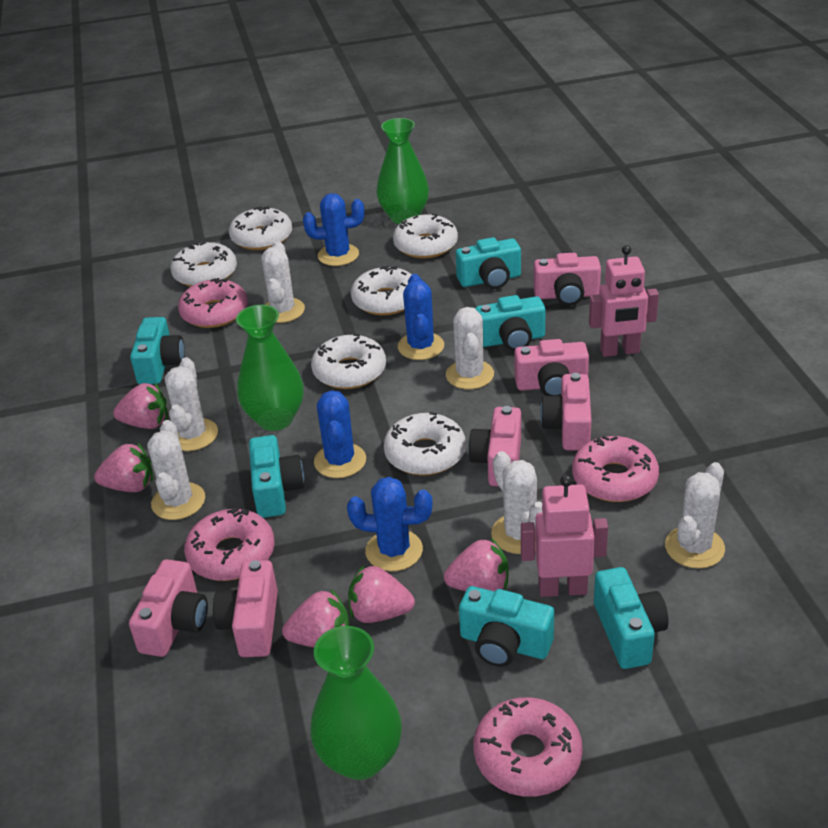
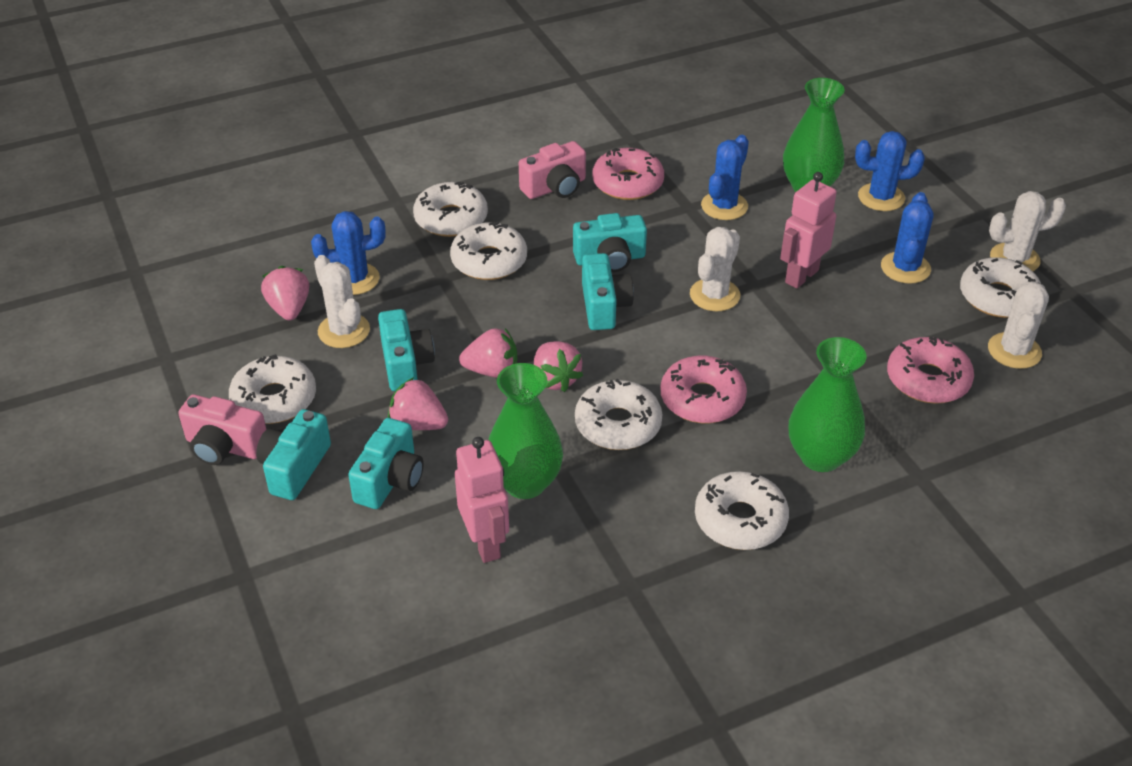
pink camera: [129,559,208,657] [213,560,278,657] [468,406,521,486] [514,339,589,396] [534,253,601,306] [540,373,592,450] = 6 -> [178,394,267,465] [519,141,586,199] = 2
pink donut: [178,278,248,328] [184,508,275,581] [473,697,583,797] [572,436,659,502] = 4 -> [592,147,664,200] [660,356,747,423] [887,337,974,404] = 3
pink strawberry: [94,443,153,492] [113,383,168,429] [282,589,349,647] [348,564,415,623] [444,538,508,592] = 5 -> [261,266,309,321] [388,377,448,430] [459,328,517,378] [534,341,583,392] = 4
turquoise camera: [130,317,185,384] [249,435,304,518] [456,237,521,289] [459,586,554,667] [475,295,545,351] [594,567,669,669] = 6 -> [256,409,331,500] [348,418,424,509] [378,309,435,391] [573,213,647,272] [582,253,634,330] = 5
white cactus: [147,420,205,520] [165,358,218,451] [261,241,305,323] [446,307,494,389] [491,451,542,554] [665,462,725,569] = 6 -> [314,255,370,348] [690,227,740,311] [988,281,1049,369] [989,191,1066,271] = 4

